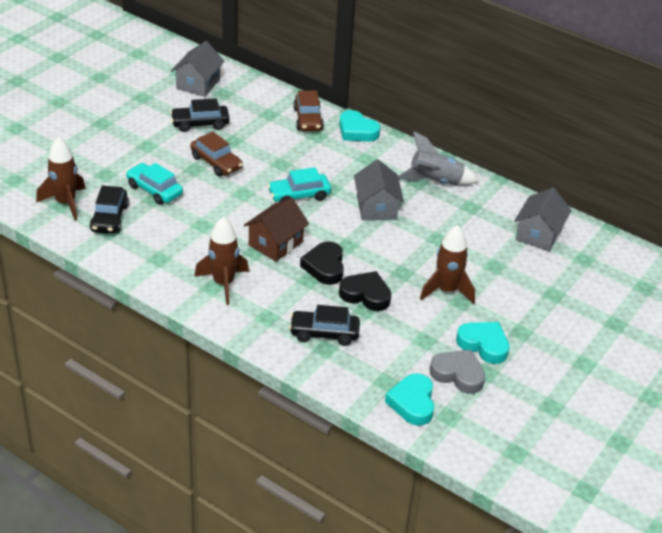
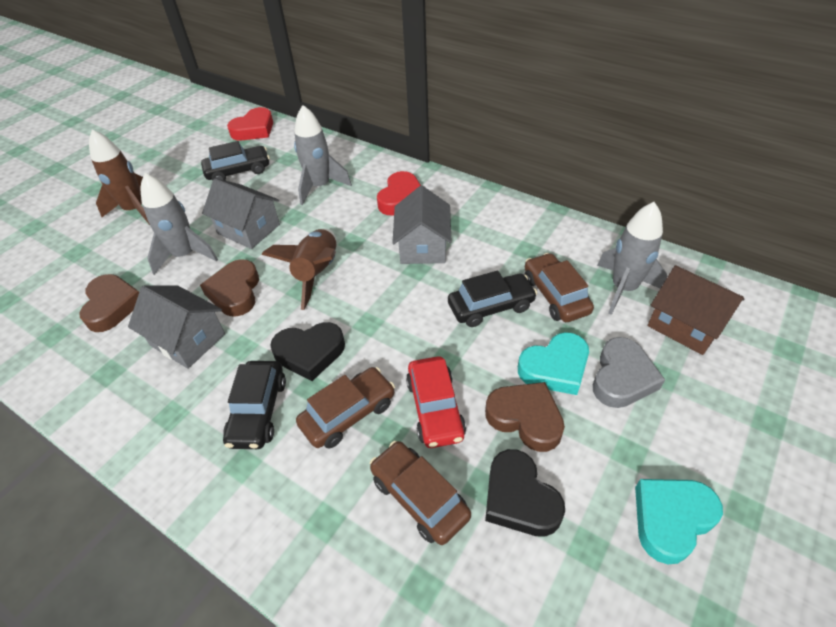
brown car: [190,131,243,177] [293,91,324,131] = 2 -> [296,367,395,449] [370,441,471,545] [525,253,594,322] = 3
brown heart: none = 0 -> [79,274,139,332] [200,259,259,317] [485,382,565,452] = 3
brown rocket: [36,137,86,221] [194,217,249,305] [420,225,475,304] = 3 -> [89,129,150,225] [261,229,336,310] = 2
grey rocket: [398,132,478,185] = 1 -> [141,173,218,275] [294,105,352,205] [597,202,667,315] = 3
red car: none = 0 -> [406,356,466,448] = 1
red heart: none = 0 -> [227,107,273,140] [377,171,421,216] = 2
turquoise car: [126,163,183,205] [268,167,331,202] = 2 -> none = 0
turquoise heart: [339,110,381,142] [385,373,434,426] [456,322,510,364] = 3 -> [518,332,589,395] [635,479,723,564] = 2

